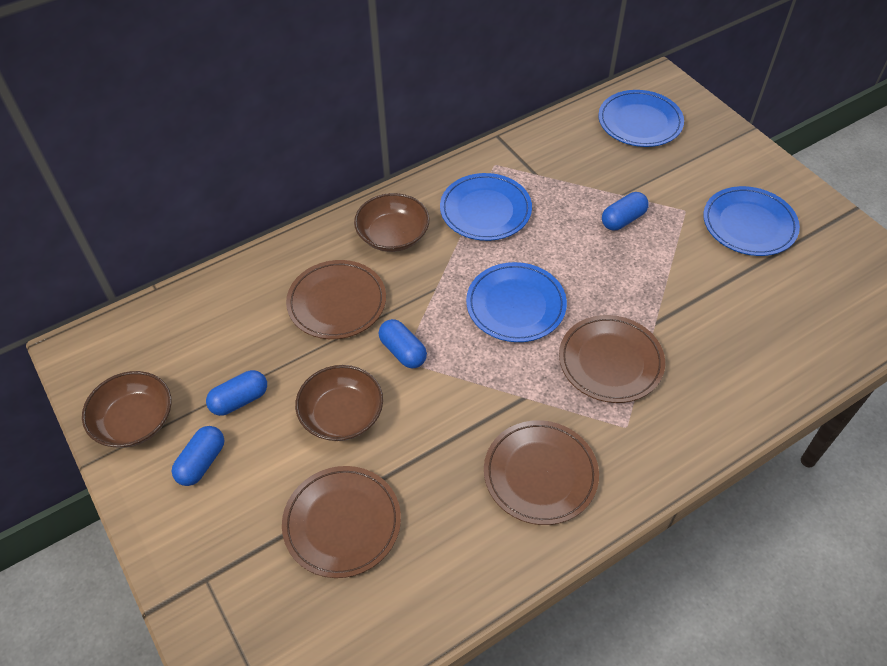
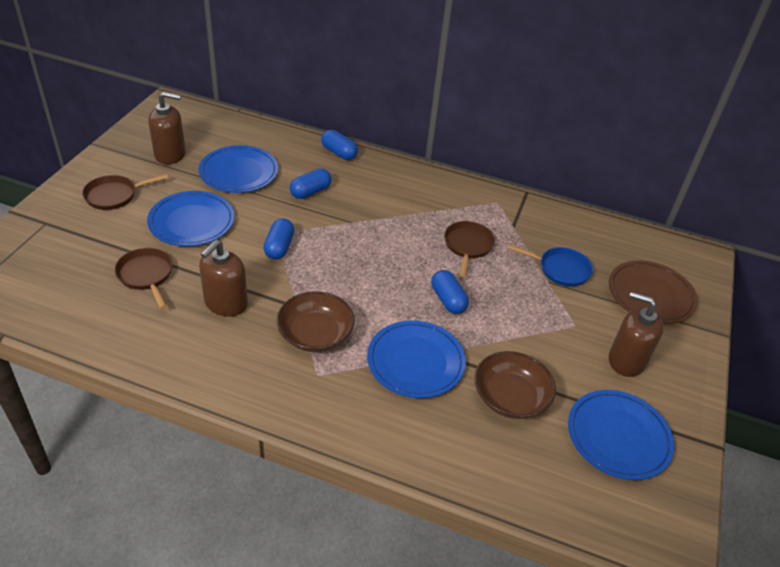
blue pan: none = 0 -> [508,244,593,287] = 1
brown bowl: [82,371,171,448] [295,365,383,441] [354,193,430,252] = 3 -> [276,291,354,352] [474,351,556,419] = 2
brown pan: none = 0 -> [82,174,168,210] [115,248,173,309] [444,221,495,277] = 3
brown plate: [282,466,401,578] [286,260,386,339] [484,420,599,525] [559,315,665,403] = 4 -> [609,260,698,324] = 1
brown soap dispenser: none = 0 -> [148,92,186,164] [199,240,248,317] [609,292,664,377] = 3

